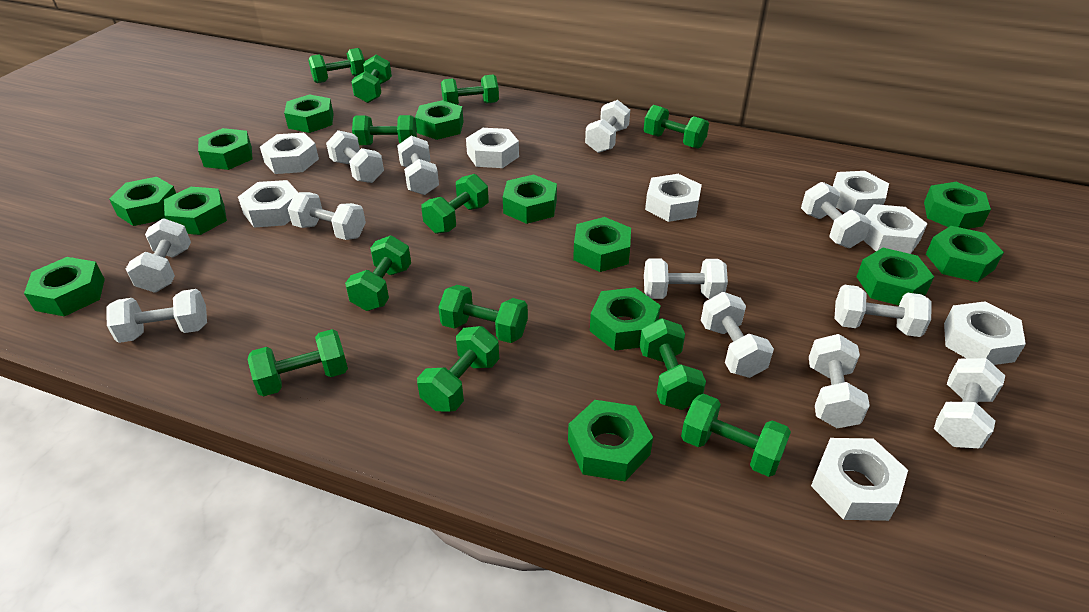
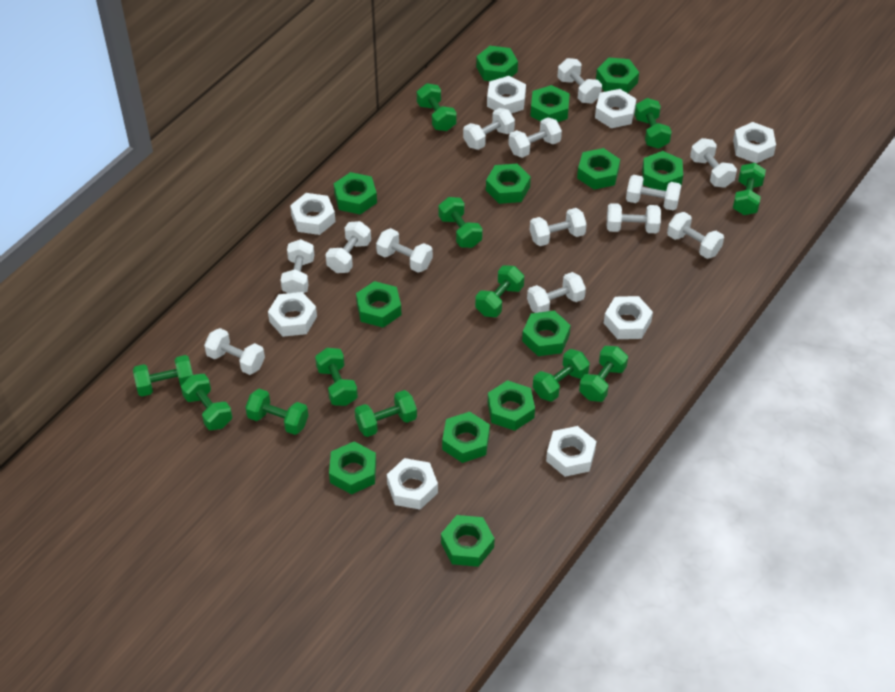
white dumbbell: [106,289,207,343] [126,218,191,292] [287,192,366,240] [326,130,384,183] [397,136,439,195] [585,100,630,153] [644,258,728,299] [701,292,774,378] [801,182,871,248] [809,334,870,428] [834,285,932,337] [934,358,1005,448] = 12 -> [204,328,265,375] [281,239,314,293] [325,221,371,273] [376,228,433,273] [463,108,515,150] [508,117,562,158] [527,272,586,313] [530,208,587,246] [557,58,602,103] [607,203,661,233] [626,175,681,211] [667,212,724,259] [690,138,737,188] = 13

